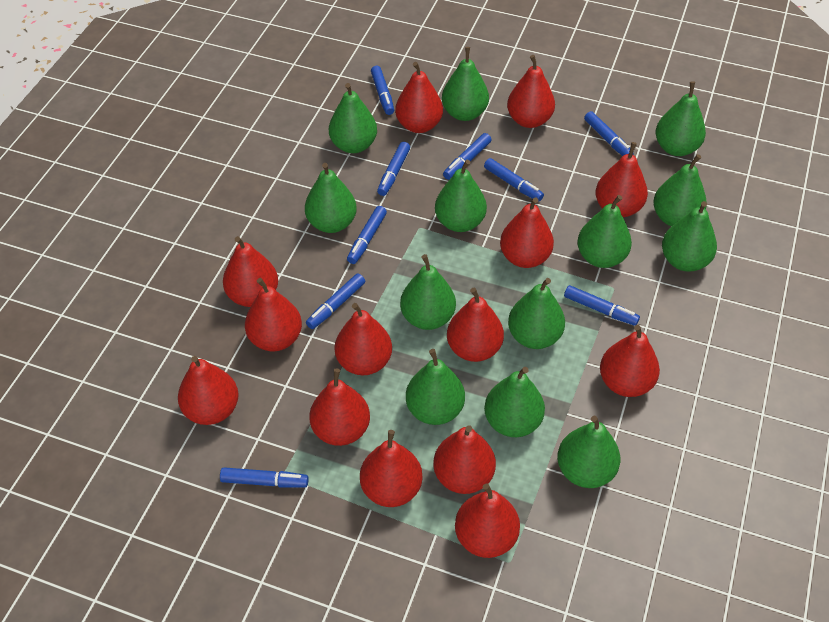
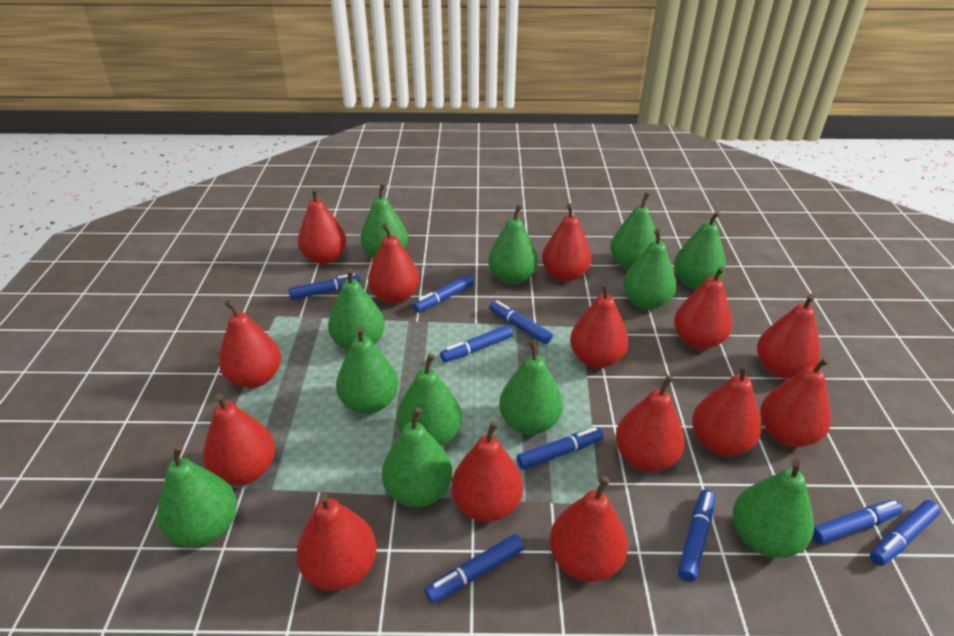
green pear: [305,163,357,233] [329,83,377,153] [400,254,456,330] [406,349,465,425] [435,160,487,232] [442,47,489,121] [484,367,545,437] [508,278,565,349] [557,416,620,488] [577,195,632,268] [653,154,707,227] [656,81,706,156] [662,201,717,272] = 13 -> [157,444,237,547] [328,268,385,351] [336,326,398,414] [360,183,408,258] [382,408,452,507] [397,354,462,446] [488,204,538,285] [499,340,563,435] [610,192,656,270] [623,229,676,310] [674,211,726,289] [733,459,814,558] = 12

